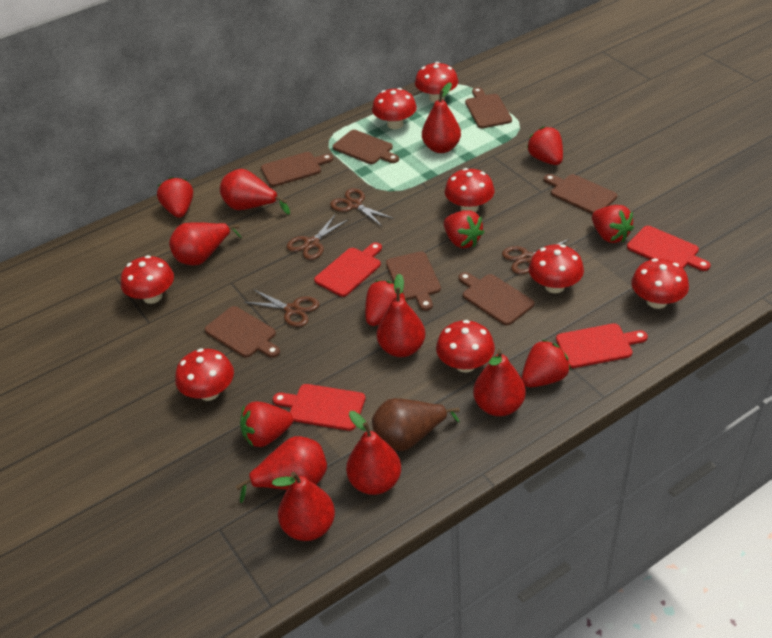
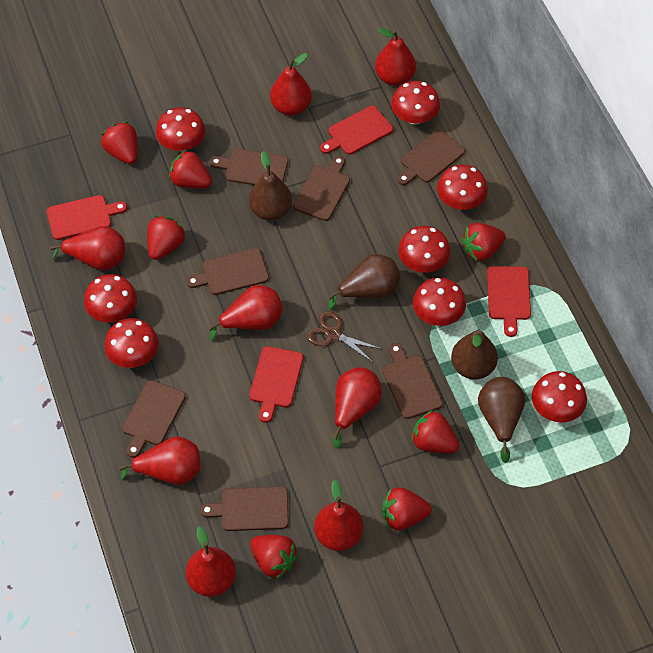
brown pear: [372,398,460,451] = 1 -> [249,151,292,221] [328,254,400,310] [451,330,498,380] [478,377,525,463] = 4
brown scissors: [244,289,319,327] [287,214,349,260] [330,188,395,226] [502,239,578,274] = 4 -> [307,311,382,363] = 1

